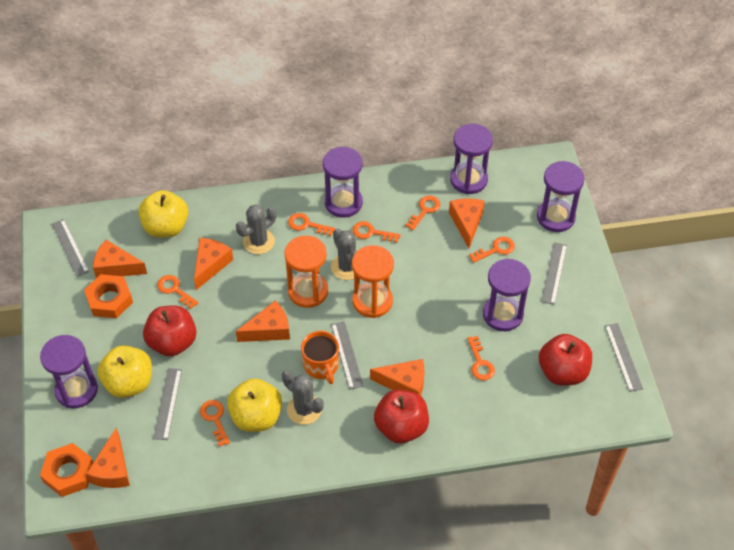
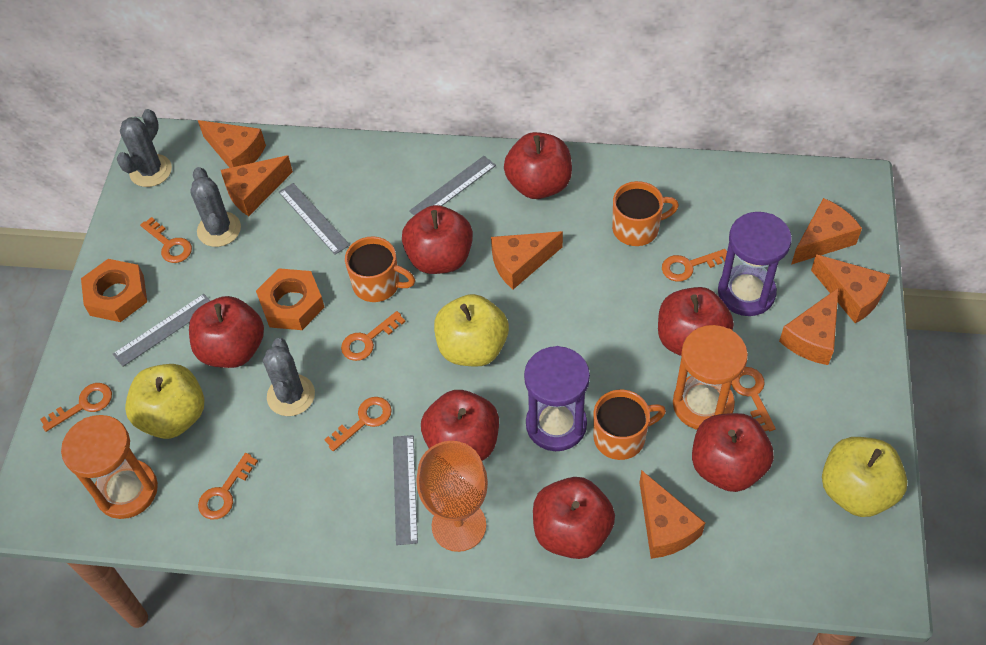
grey ruler: [52,219,89,277] [153,368,182,440] [331,321,363,389] [541,242,567,305] [605,323,643,392] = 5 -> [113,294,210,367] [279,183,350,255] [393,435,418,545] [409,156,496,215] = 4
orange cheese: [86,428,130,488] [93,240,147,278] [194,238,233,290] [236,301,290,342] [370,359,424,396] [449,198,485,248] = 6 -> [198,120,266,168] [221,155,293,216] [491,231,563,289] [639,470,705,559] [779,288,839,365] [791,198,862,265] [811,255,890,324] = 7
orange goblet: none = 0 -> [416,441,488,552] = 1
orange mug: [301,331,339,384] = 1 -> [345,237,415,302] [593,390,666,460] [612,181,679,246] = 3
purple hourglass: [40,335,98,408] [323,146,363,217] [450,124,493,194] [483,259,531,331] [537,161,584,232] = 5 -> [524,346,590,451] [718,212,792,316] = 2
red apple: [143,305,196,356] [374,390,429,444] [539,334,592,386] = 3 -> [189,296,264,368] [402,205,473,274] [421,390,499,461] [504,132,572,199] [533,477,615,559] [658,287,734,356] [692,413,774,492] = 7

